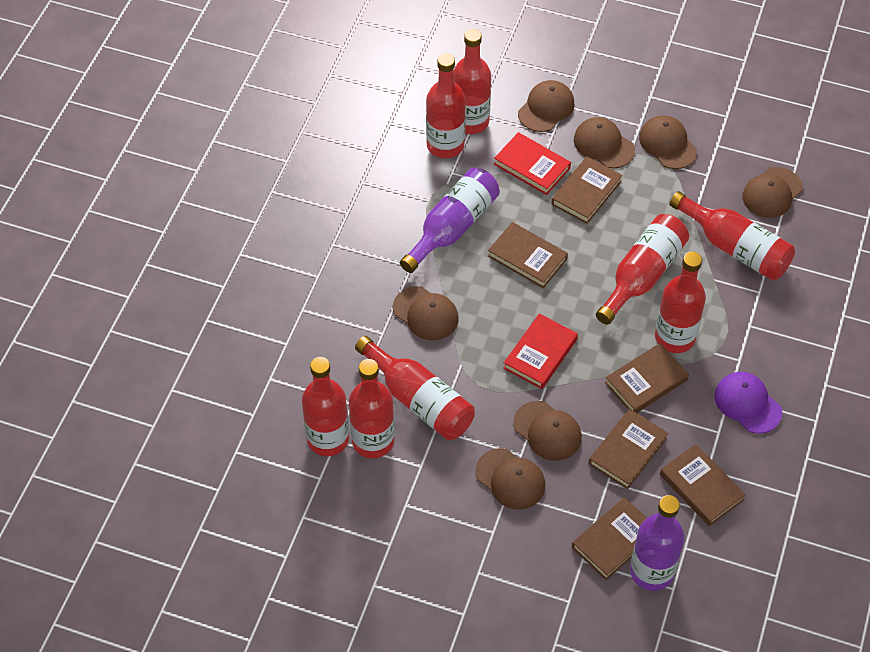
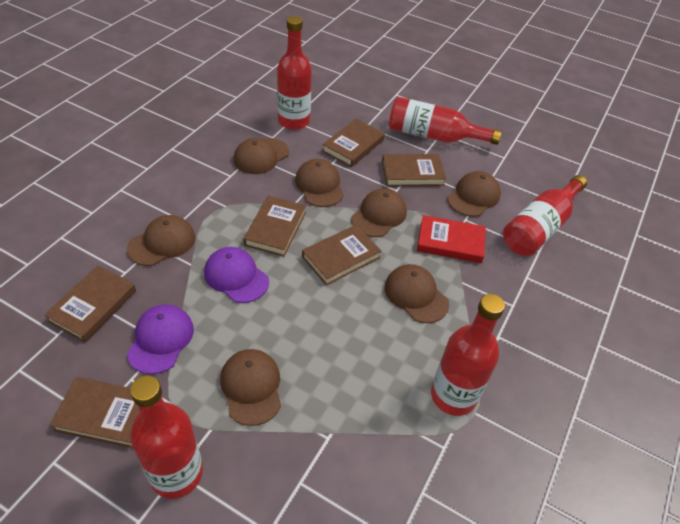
purple bottle: [400,168,500,273] [630,495,685,591] = 2 -> none = 0
purple cap: [714,372,782,434] = 1 -> [127,304,194,374] [204,247,269,303] = 2
red book: [494,132,571,195] [503,314,578,389] = 2 -> [417,215,486,263] = 1
red bottle: [302,357,349,456] [349,359,395,458] [355,336,475,440] [426,54,466,158] [454,29,491,134] [596,214,689,325] [655,251,706,353] [669,191,795,280] = 8 -> [130,375,203,499] [277,16,312,130] [389,97,502,145] [431,294,505,416] [503,175,587,256] = 5

